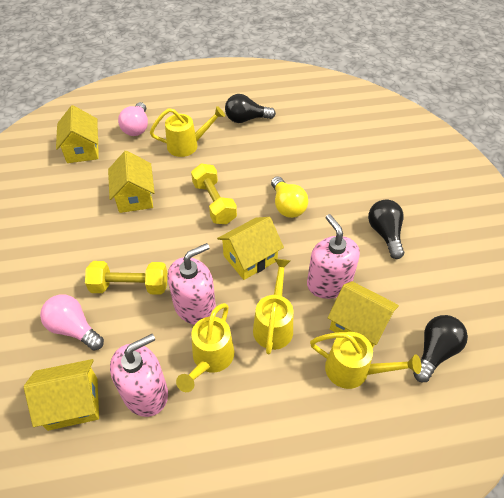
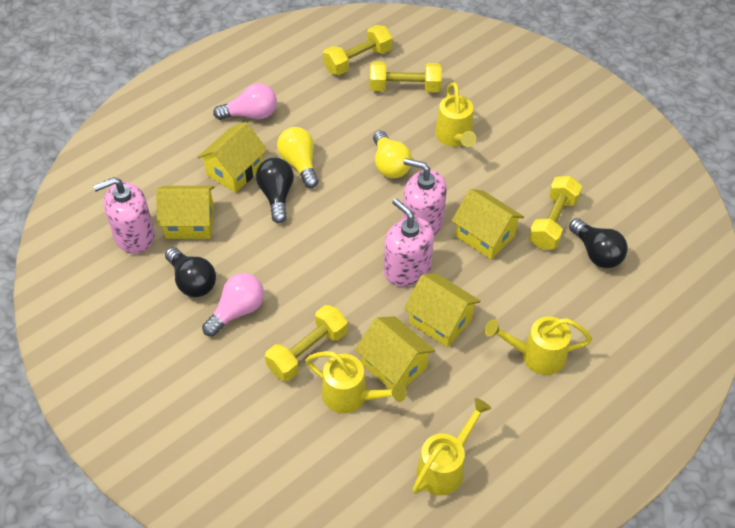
yellow dumbbell: [85,261,167,295] [191,163,237,224] = 2 -> [265,305,348,381] [323,25,392,75] [370,61,442,93] [529,176,582,249] = 4
yellow light bulb: [271,176,308,218] = 1 -> [277,127,318,188] [373,130,412,178] = 2

